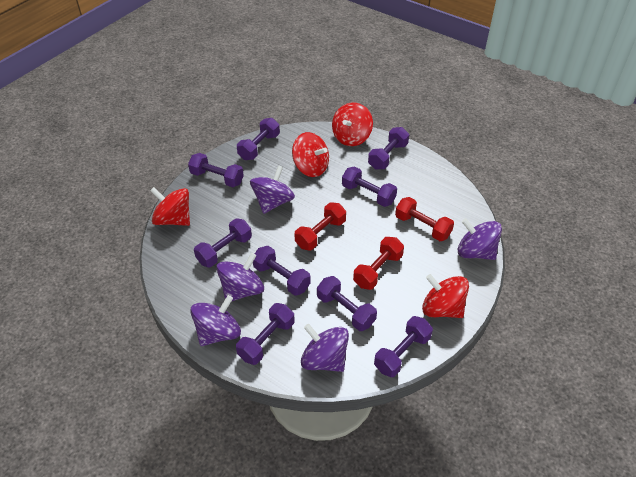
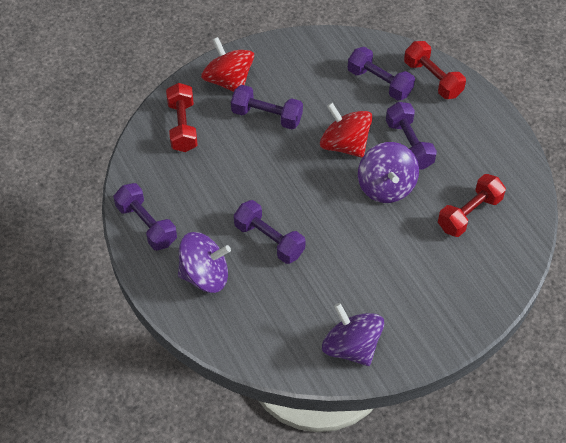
purple dumbbell: [188,153,244,187] [194,218,252,267] [236,303,295,365] [237,118,280,160] [253,246,311,296] [317,276,377,331] [342,166,397,207] [368,127,409,170] [374,316,433,377] = 9 -> [114,183,177,250] [231,85,303,129] [234,200,306,264] [348,47,415,101] [386,102,437,170] = 5
purple spinning top: [190,295,241,346] [216,253,264,302] [250,165,295,214] [301,324,349,372] [458,218,502,260] = 5 -> [178,232,231,293] [322,303,384,366] [358,142,419,203] = 3
red spinning top: [150,187,190,226] [292,132,329,177] [332,102,373,146] [422,274,469,318] = 4 -> [201,37,254,92] [320,103,373,158] = 2

